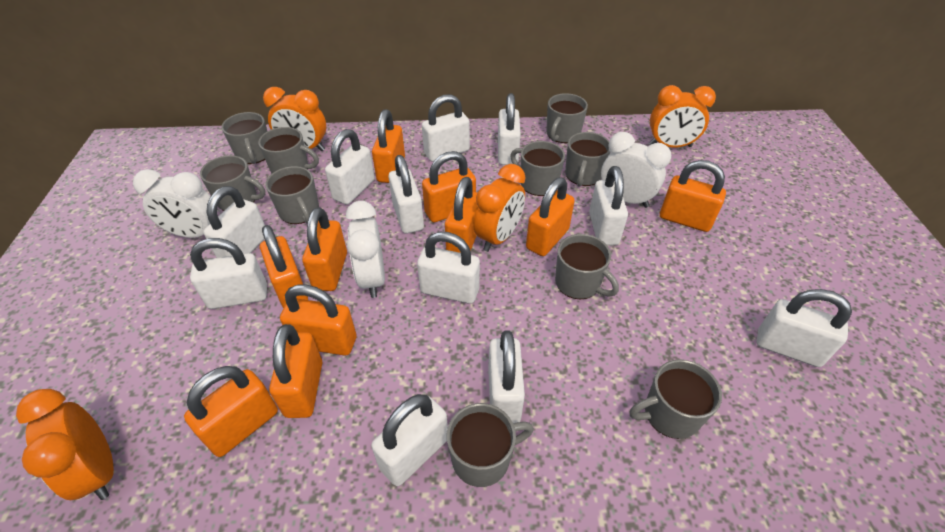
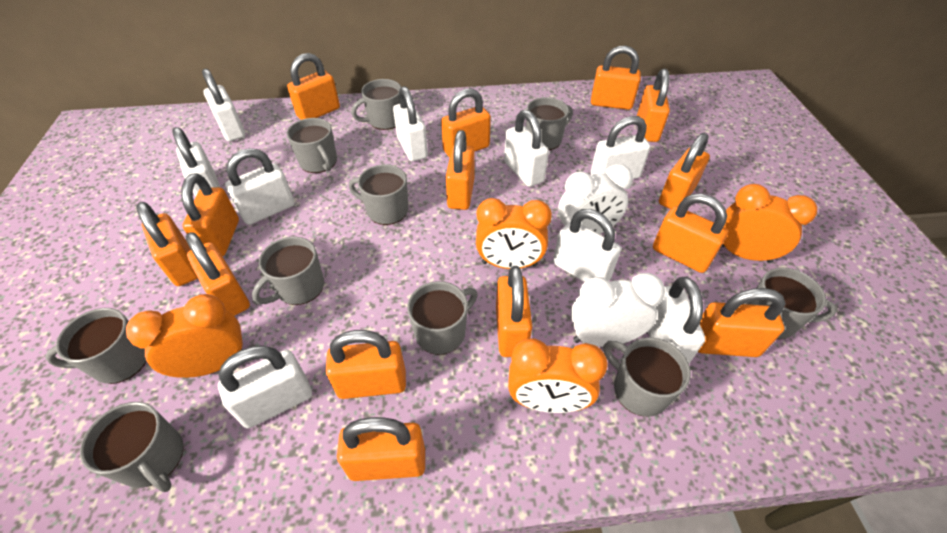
orange padlock: [184,366,278,457] [260,225,308,308] [269,324,322,418] [280,284,356,356] [302,207,347,291] [372,109,405,183] [422,151,476,222] [445,177,478,253] [526,177,575,256] [660,160,726,232] = 10 -> [136,202,198,286] [181,173,239,256] [186,232,250,316] [287,53,340,120] [326,330,406,399] [337,417,425,481] [441,88,491,158] [446,130,475,210] [496,266,532,357] [591,45,641,110] [637,69,670,142] [653,193,728,273] [659,133,710,209] [698,288,786,357] = 14
white clock: [133,169,211,238] [346,201,385,298] [601,132,672,208] = 3 -> [558,164,633,234] [571,273,665,347] = 2
white padlock: [190,238,267,309] [203,186,265,258] [325,129,375,205] [371,394,448,486] [389,155,424,234] [417,232,480,304] [422,94,470,162] [488,330,525,423] [498,93,521,165] [589,166,628,245] [756,289,852,367] = 11 -> [172,127,220,196] [202,69,245,141] [218,346,312,428] [225,148,295,225] [393,86,428,161] [504,110,549,187] [553,209,621,282] [591,116,651,179] [648,276,705,363] = 9

